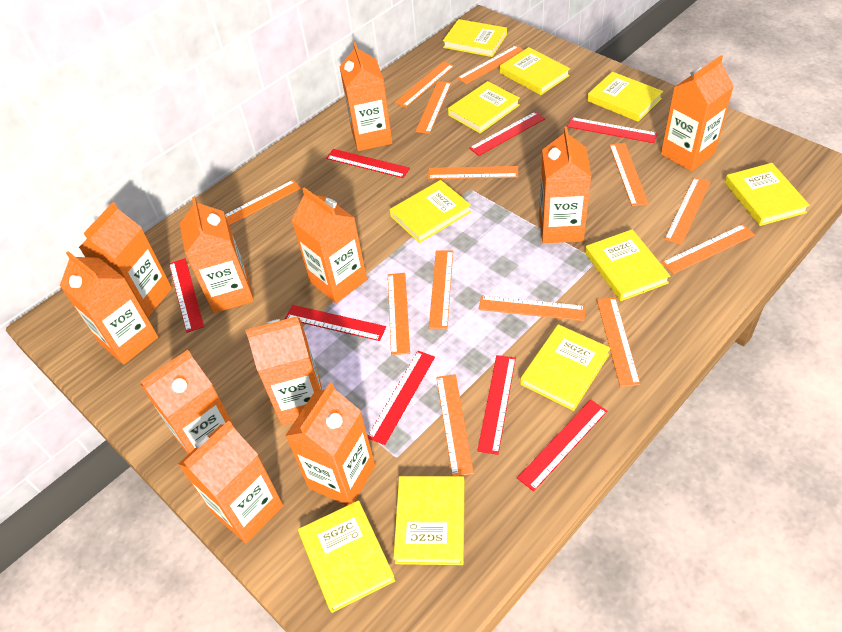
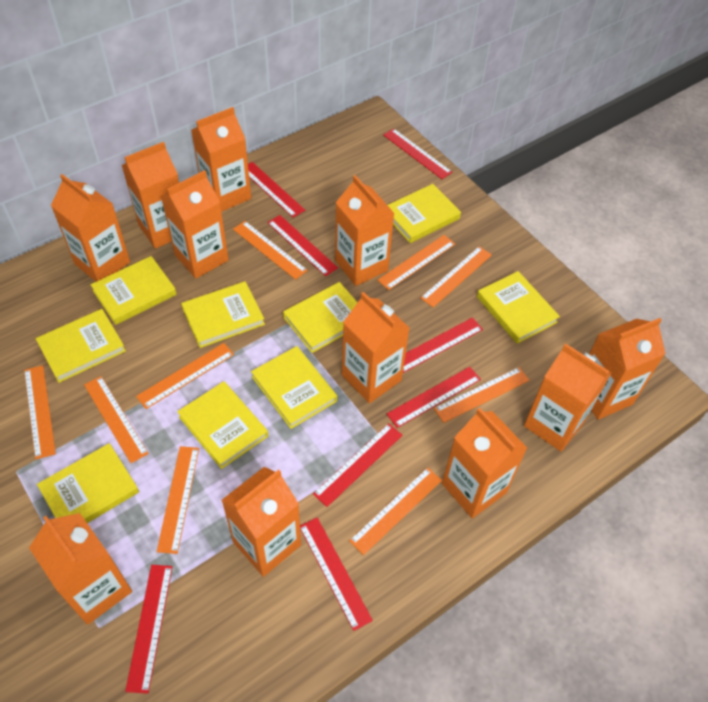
orange ruler: [225,180,301,225] [388,273,410,355] [395,61,454,108] [415,81,451,134] [428,166,518,179] [429,251,453,329] [436,374,474,476] [457,45,524,84] [479,295,586,321] [597,297,640,387] [609,143,649,206] [662,224,755,274] [664,177,711,245] = 13 -> [24,365,56,459] [84,376,149,463] [136,343,234,409] [157,446,199,554] [233,221,308,280] [349,467,442,555] [378,235,455,290] [421,246,492,307] [434,367,530,423] = 9
yellow book: [298,500,396,613] [389,180,471,243] [393,476,465,565] [443,19,507,57] [448,81,520,133] [500,47,570,95] [520,324,611,411] [585,229,671,301] [587,72,663,122] [725,163,810,226] = 10 -> [36,309,126,383] [37,443,139,523] [90,256,177,325] [177,381,268,469] [181,281,265,348] [251,346,337,429] [283,282,358,353] [388,184,461,243] [477,271,560,344] = 9

